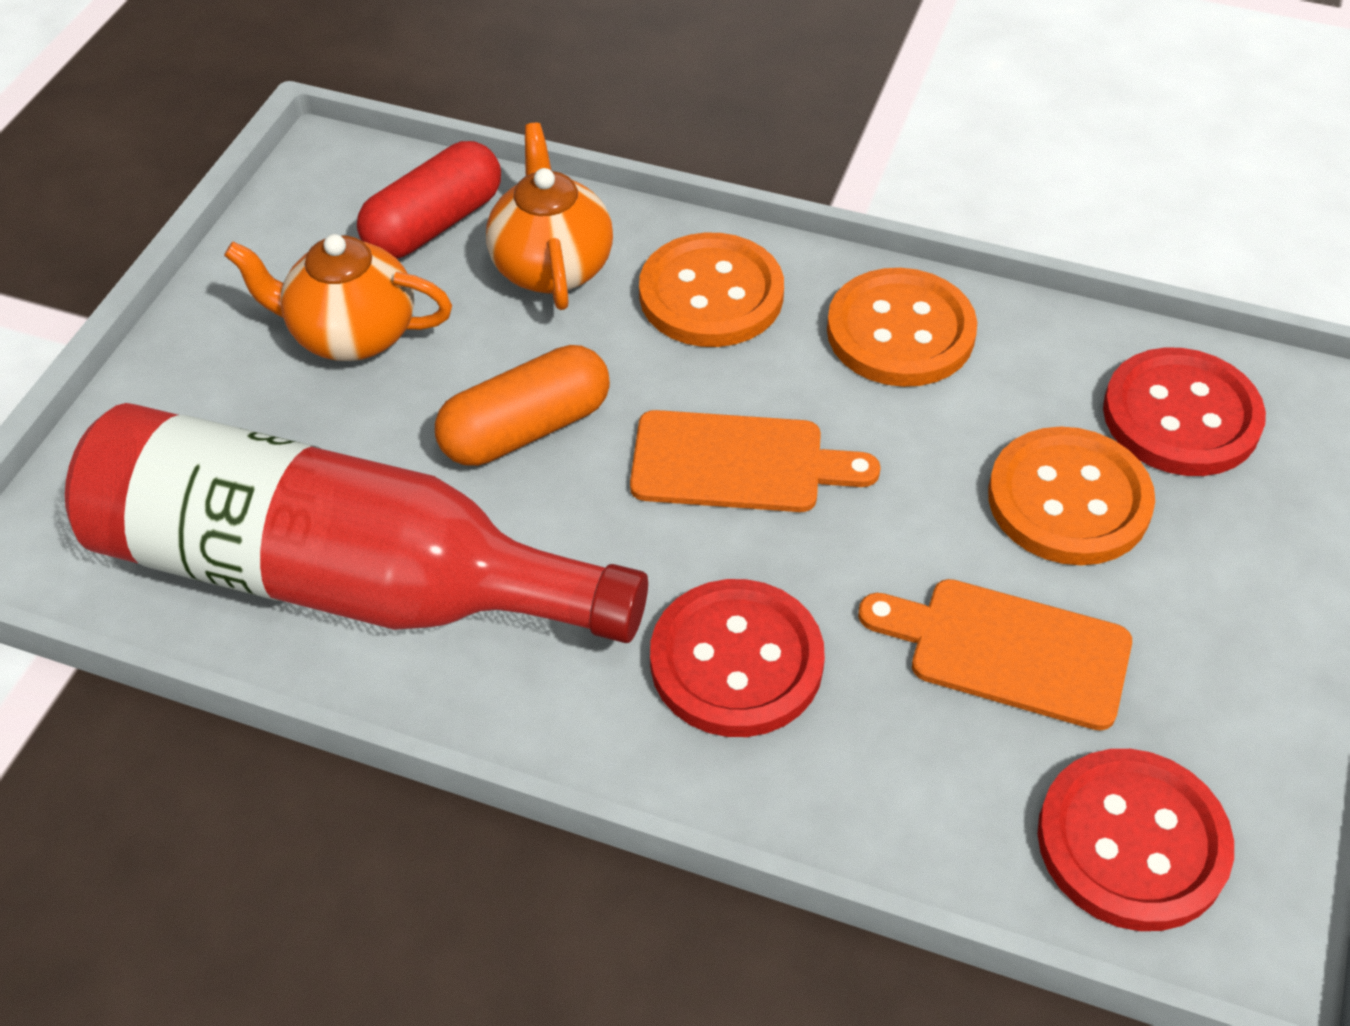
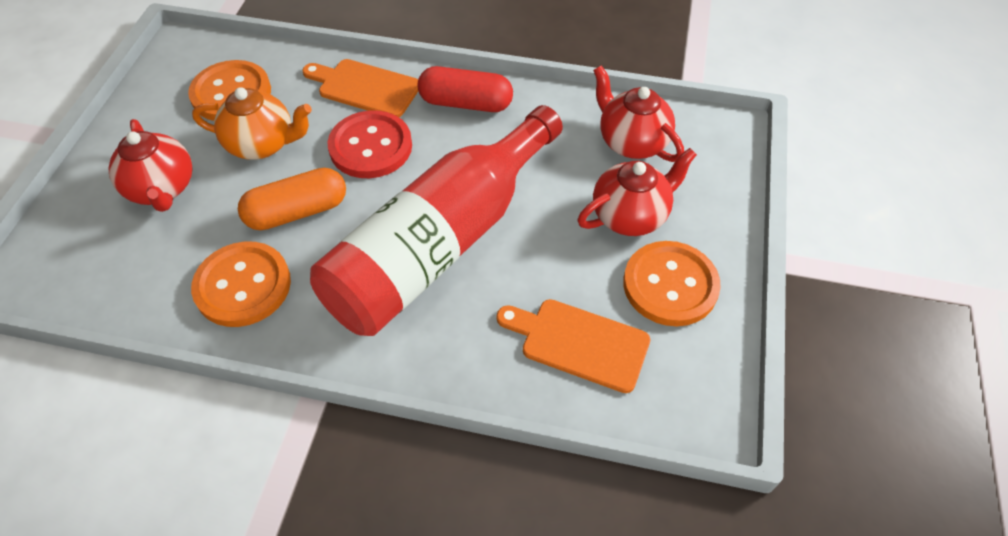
orange teapot: [224,234,452,361] [486,123,613,310] = 2 -> [192,87,312,160] = 1
red button: [650,579,825,737] [1038,749,1234,931] [1103,348,1266,476] = 3 -> [328,110,412,178] = 1
red teapot: none = 0 -> [108,119,192,212] [578,148,697,236] [593,65,684,162] = 3

